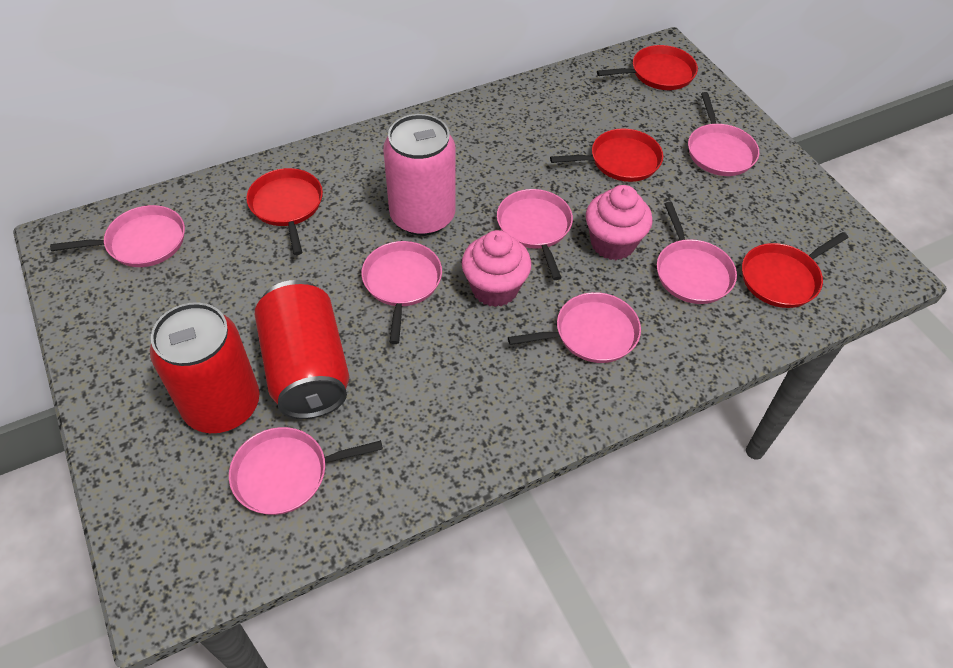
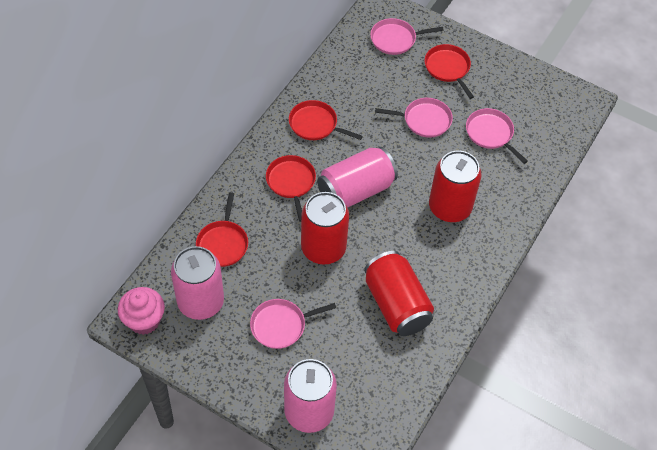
pink can: [383,114,455,236] = 1 -> [171,246,224,320] [284,359,337,433] [317,147,398,208] = 3
pink cupcake: [462,230,531,307] [586,185,653,260] = 2 -> [118,287,165,335] = 1
pink pan: [50,205,185,267] [229,427,383,515] [361,241,442,344] [497,189,573,280] [508,292,641,363] [657,202,737,304] [688,92,759,176] = 7 -> [250,299,336,349] [370,18,444,55] [375,98,453,138] [466,108,528,164] = 4
red can: [150,302,259,433] [255,280,349,419] = 2 -> [301,192,349,264] [364,251,434,336] [429,151,481,222] = 3

